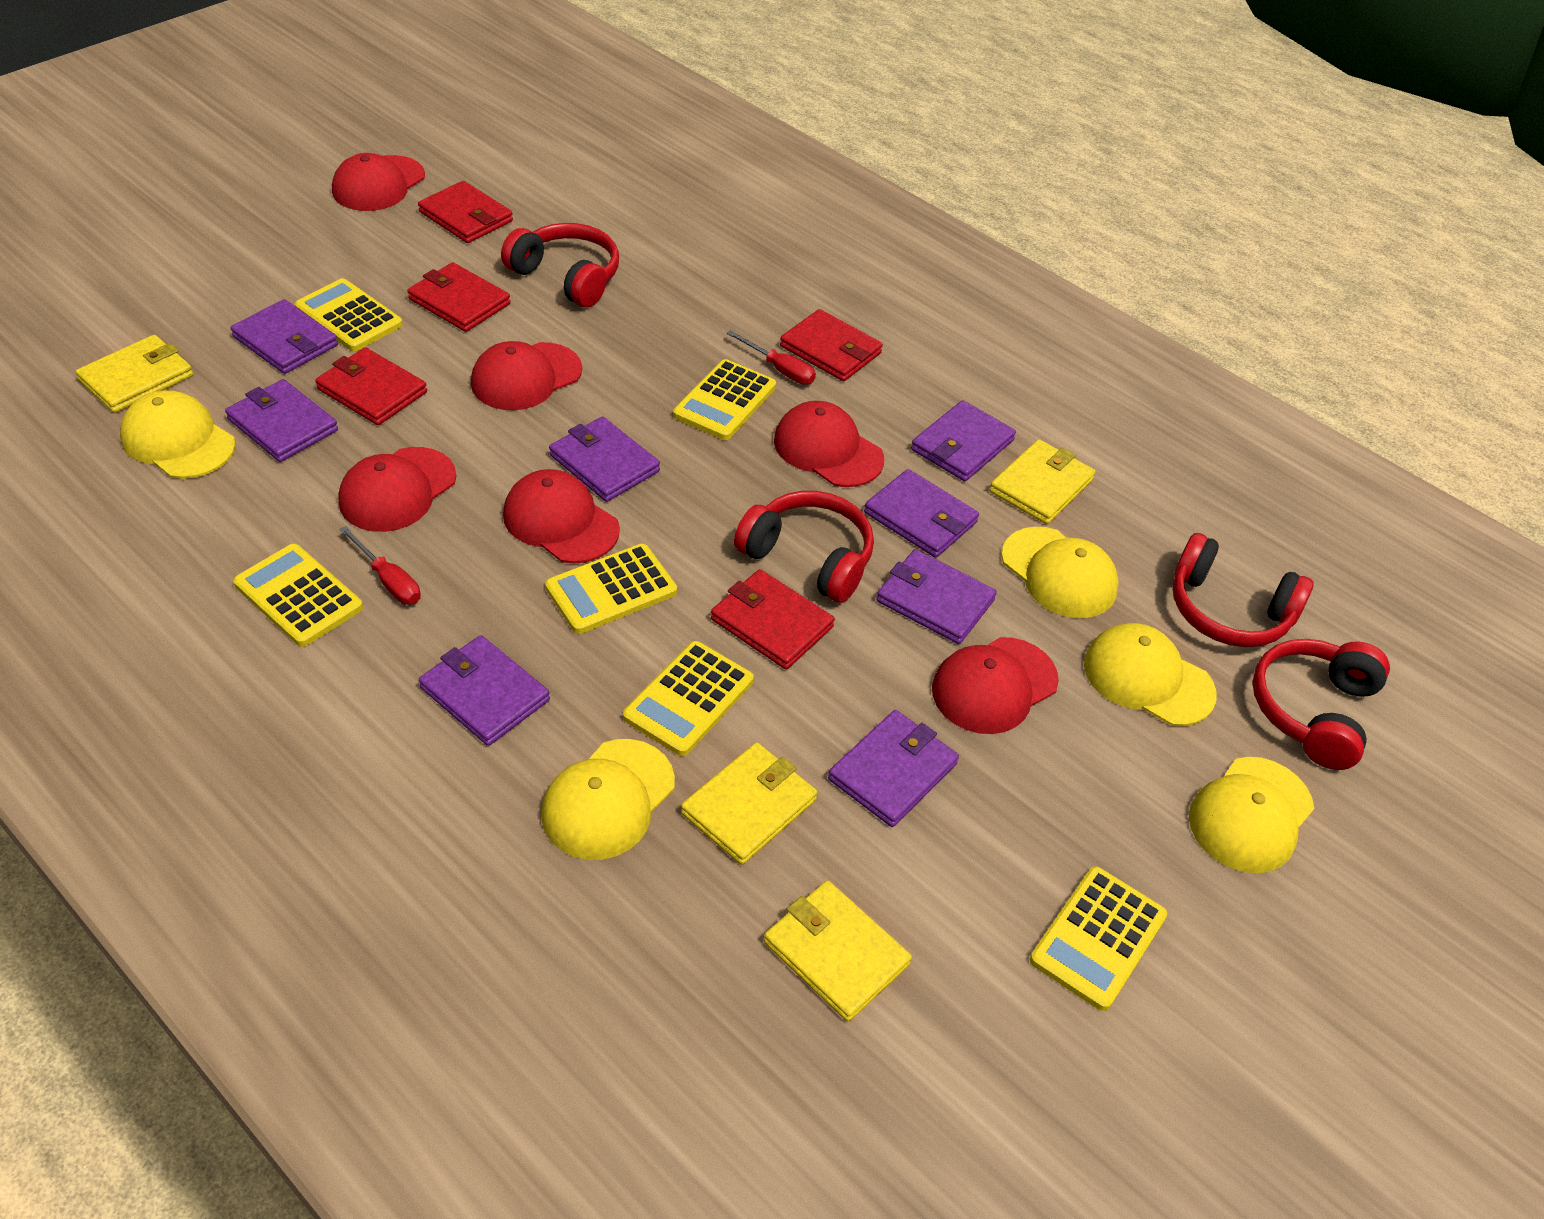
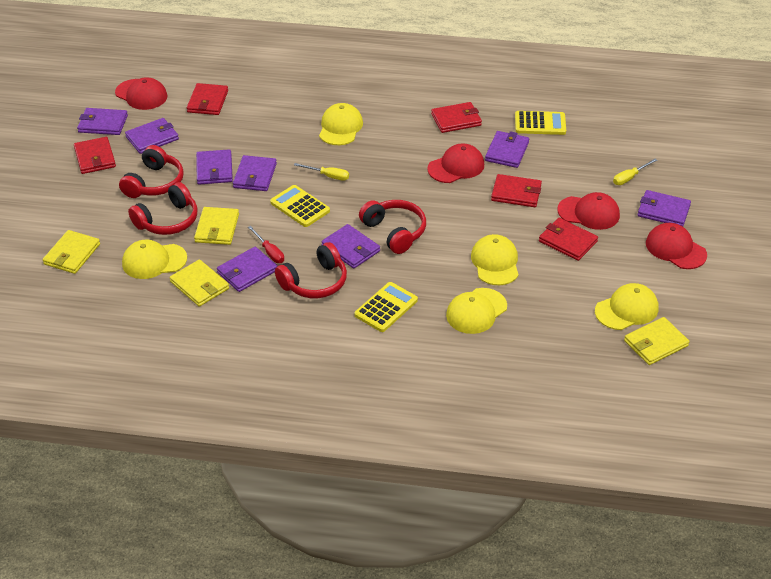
red cap: [332,153,425,211] [338,447,456,532] [471,341,582,410] [503,469,620,564] [774,401,884,487] [932,637,1059,734] = 6 -> [115,77,168,110] [427,143,484,183] [558,192,620,230] [646,223,707,269] = 4
red screwdriver: [339,526,421,604] [726,330,816,385] = 2 -> [248,226,284,263] = 1
yellow calculator: [233,544,363,647] [295,278,403,351] [545,544,677,634] [623,641,754,756] [673,359,776,440] [1030,866,1167,1011] = 6 -> [270,185,330,227] [355,282,418,332] [515,111,566,135] = 3
yellow screwdriver: none = 0 -> [294,163,349,181] [613,159,657,185] = 2

